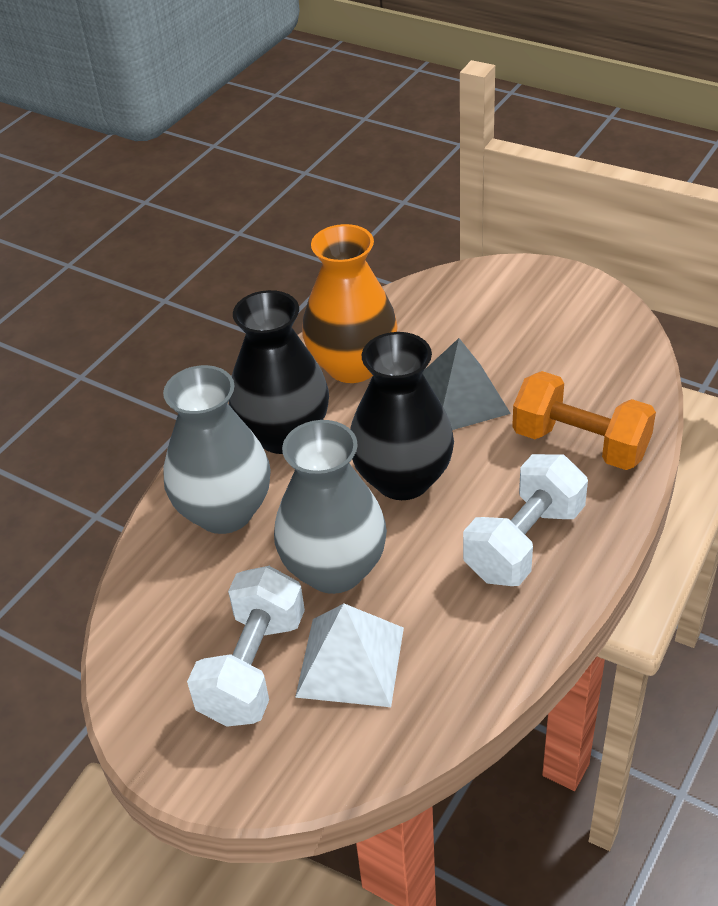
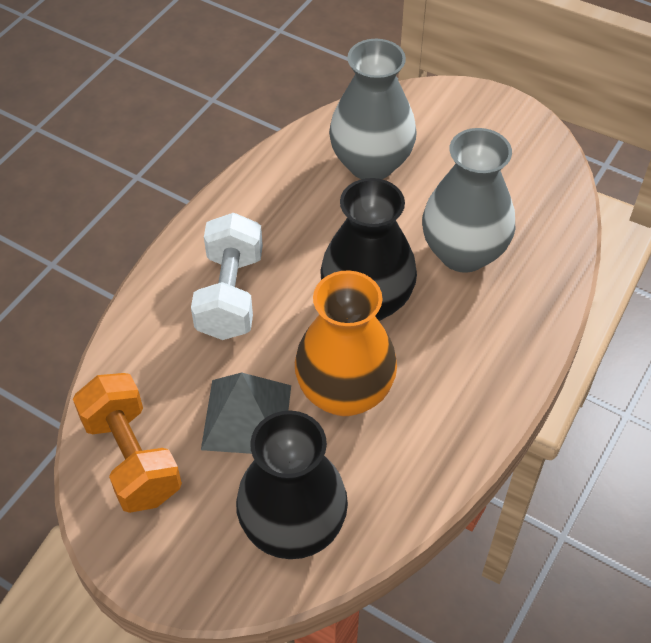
white dumbbell: [187,566,305,727] [463,454,588,586] = 2 -> [191,213,263,340] = 1
white pyramid: [295,604,404,707] = 1 -> none = 0

